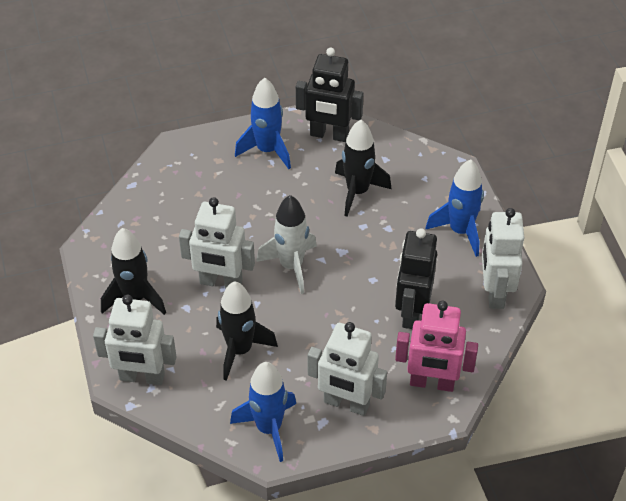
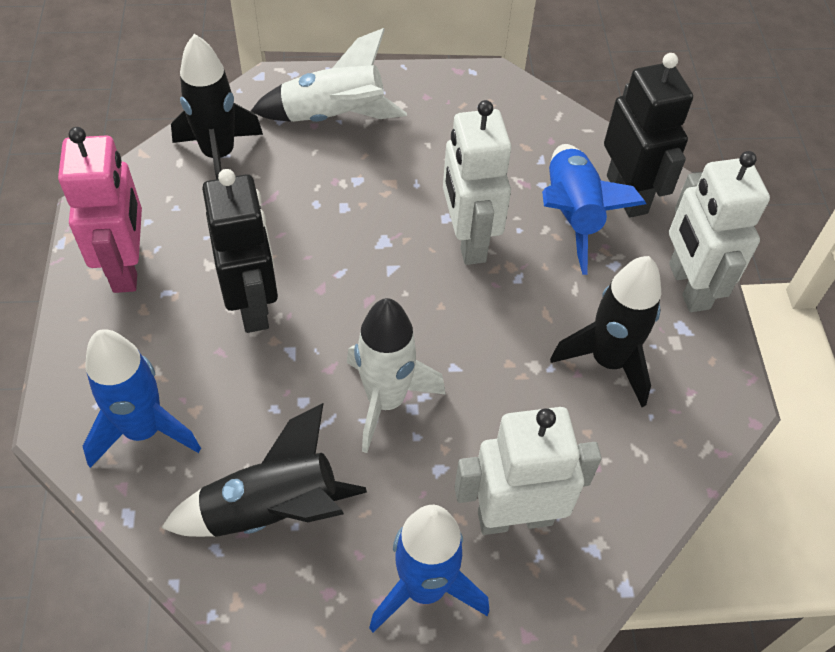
white robot: [93,295,177,385] [179,197,255,289] [308,322,387,416] [482,208,524,309] = 4 -> [443,100,511,265] [455,407,602,535] [669,151,770,312] = 3
white rocket: [256,195,317,294] = 1 -> [251,28,407,122] [347,298,446,453] = 2

